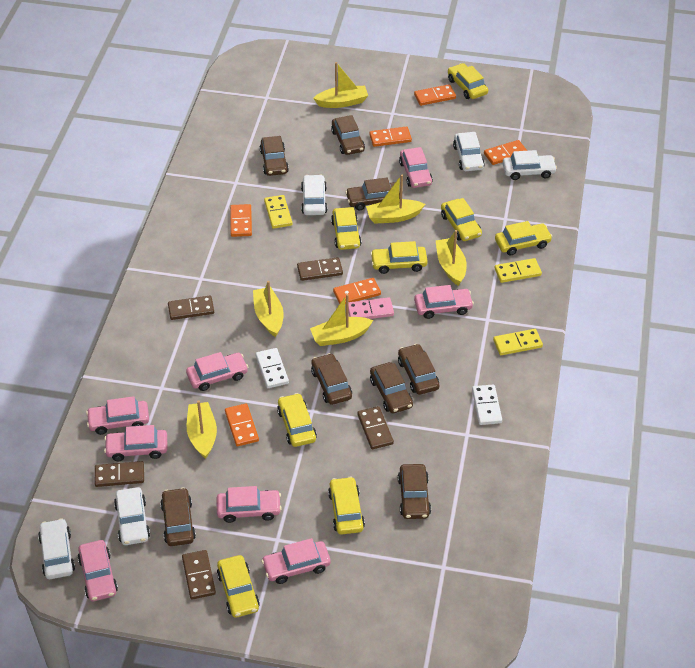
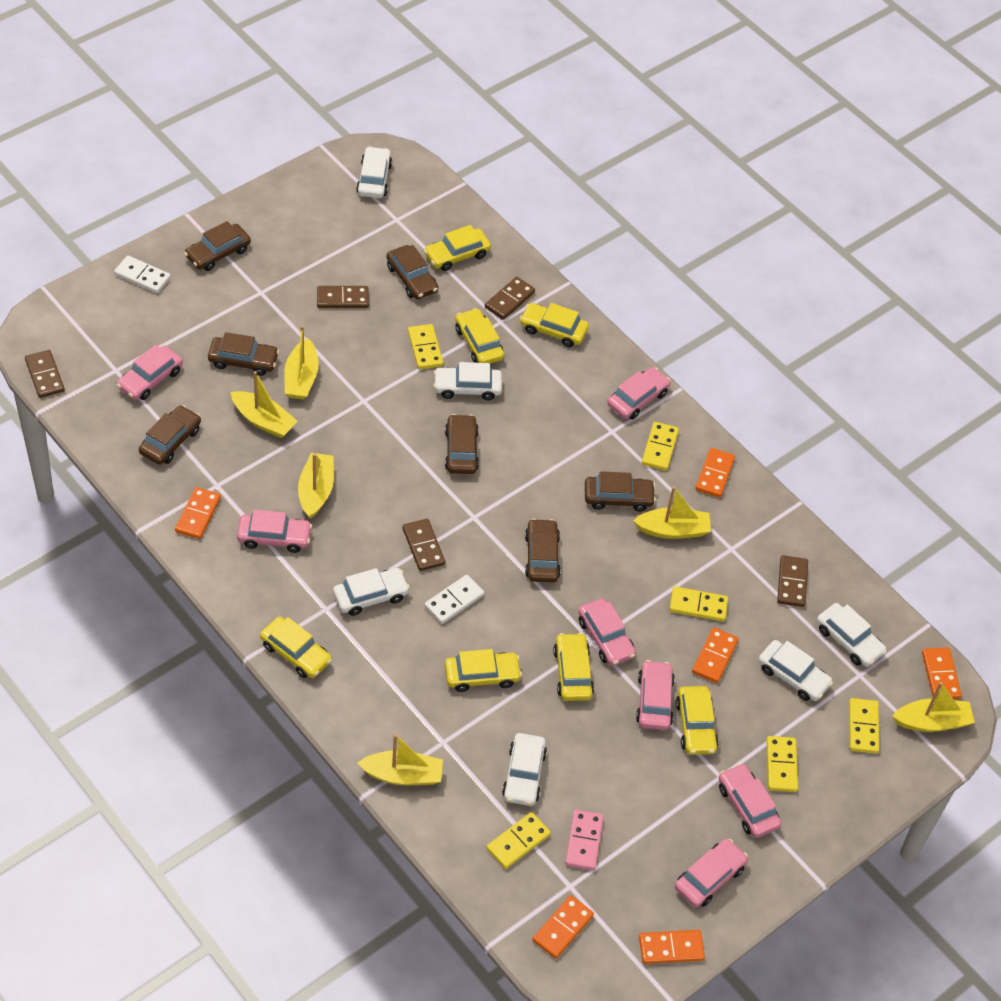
brown car: [160,487,196,546] [260,136,289,176] [311,353,352,405] [331,115,365,155] [345,177,400,210] [370,362,413,414] [398,344,439,395] [398,464,431,519] = 8 -> [139,405,201,465] [184,221,251,271] [208,332,279,376] [386,245,438,299] [445,414,479,474] [525,519,561,582] [585,471,656,512] = 7
pink car: [78,540,118,601] [86,396,149,435] [104,425,167,461] [186,352,248,391] [217,486,282,523] [261,538,331,584] [399,147,433,188] [414,285,474,319] = 8 -> [117,345,183,400] [237,510,312,553] [578,598,636,666] [607,367,670,420] [636,660,675,730] [675,839,748,907] [719,763,781,838] = 7
white car: [38,518,75,579] [114,487,150,545] [301,175,327,215] [453,132,485,171] [503,150,557,180] = 5 -> [333,568,410,616] [356,146,392,198] [433,362,502,400] [502,733,547,806] [758,640,833,701] [817,603,887,667] = 6
yellow car: [217,555,260,618] [277,393,317,447] [328,477,365,535] [331,207,362,250] [370,241,428,274] [441,198,482,241] [448,63,488,99] [495,221,552,255] = 8 -> [260,617,332,678] [424,225,491,271] [445,649,522,692] [455,308,504,364] [520,303,589,347] [553,633,594,701] [676,686,719,755] = 7
yellow domino: [264,195,292,229] [493,329,543,355] [495,258,542,283] = 3 -> [408,324,443,369] [486,812,551,869] [642,422,679,471] [669,586,728,622] [766,736,798,792] [849,698,879,754] = 6

